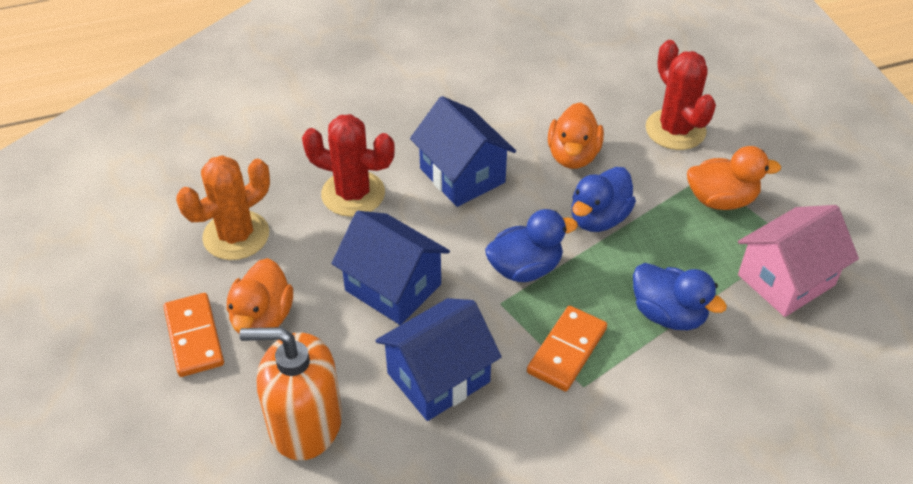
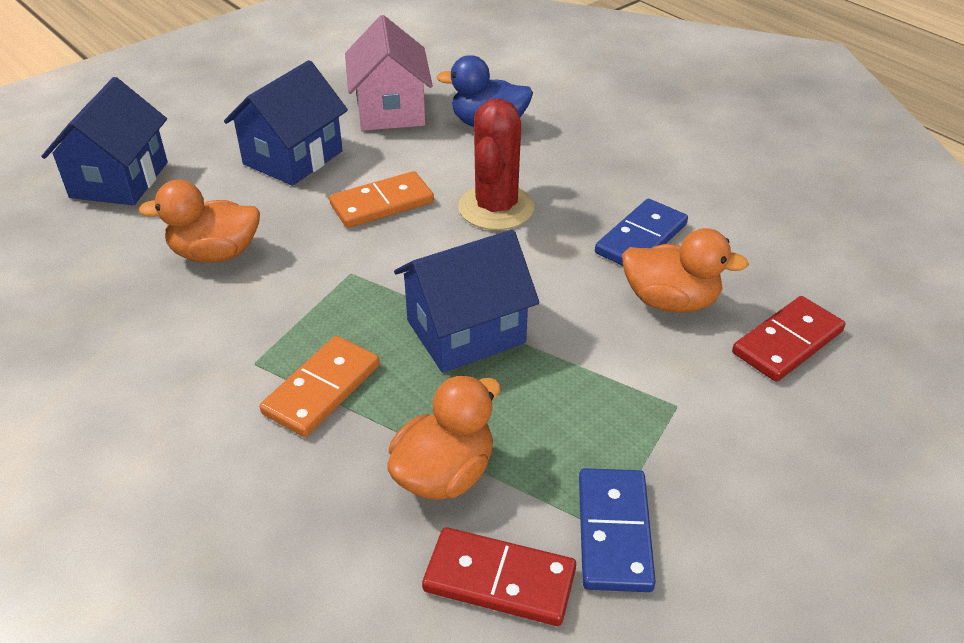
blue domino: none = 0 -> [579,468,656,592] [595,199,688,266] = 2
blue duck: [485,209,578,282] [571,167,636,232] [633,263,727,330] = 3 -> [436,55,533,127] = 1
orange cactus: [176,155,270,260] = 1 -> none = 0
orange soap dispenser: [239,327,342,461] = 1 -> none = 0
red cactus: [302,114,395,217] [646,40,716,150] = 2 -> [458,99,535,230] = 1
red domino: none = 0 -> [422,527,576,626] [732,296,845,382] = 2

